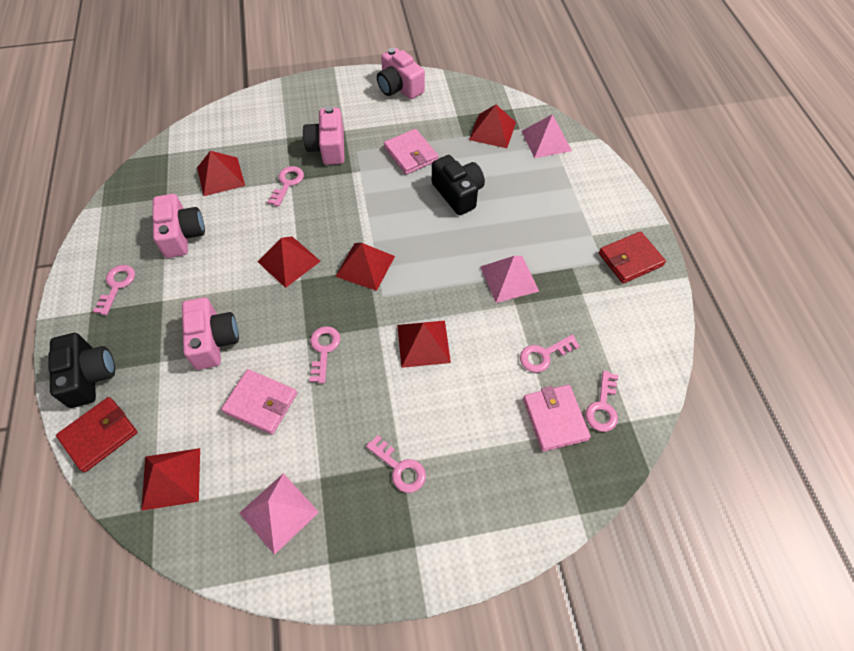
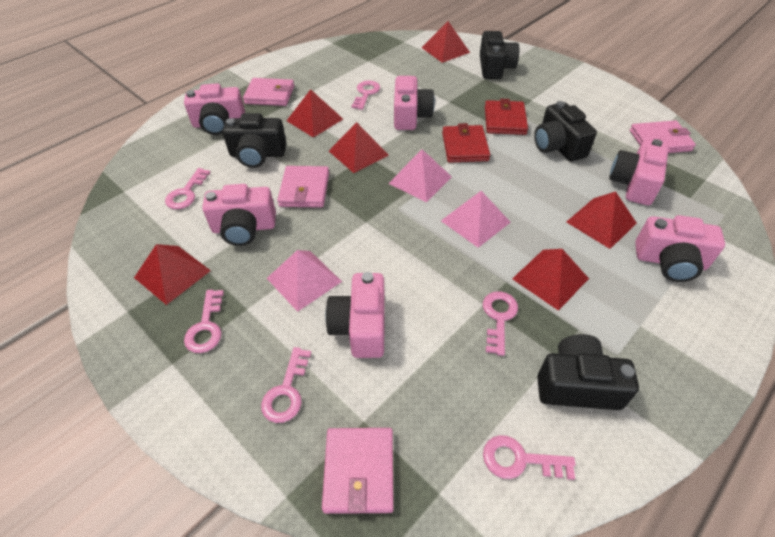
black camera: [48,333,115,408] [432,155,485,215] = 2 -> [222,113,286,168] [480,31,519,79] [534,101,597,162] [537,334,639,410] = 4
pink camera: [153,194,205,258] [182,297,239,370] [303,106,344,165] [377,48,425,99] = 4 -> [184,83,245,135] [202,184,276,246] [325,272,385,358] [394,76,435,130] [609,139,669,205] [635,215,725,282] = 6
pink wallet: [221,369,297,434] [384,129,438,175] [523,385,591,452] = 3 -> [243,78,294,106] [277,166,329,208] [322,428,394,514] [630,120,696,153] = 4

